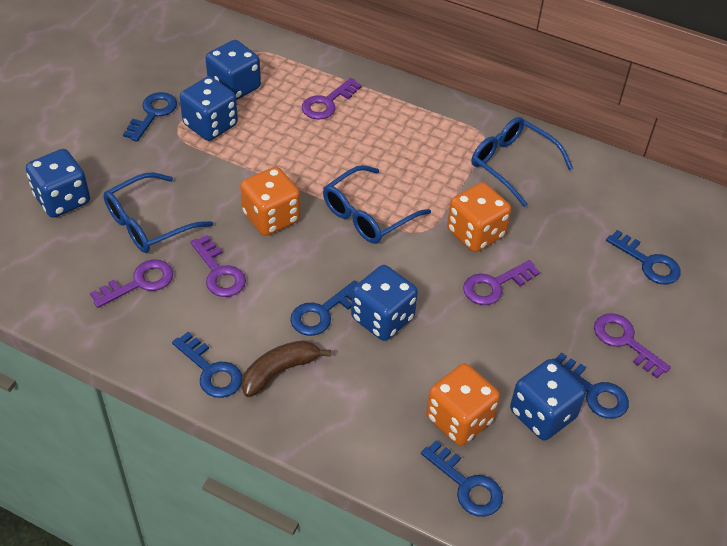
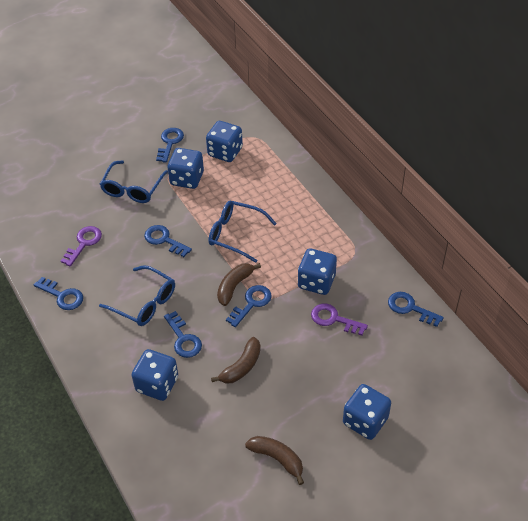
brown banana: [241,340,331,397] = 1 -> [211,337,261,384] [217,263,261,306] [245,436,304,485] = 3
orange dice: [240,167,300,236] [426,363,500,446] [447,182,511,252] = 3 -> none = 0
purple key: [90,260,173,308] [190,235,246,297] [302,78,362,120] [463,260,540,305] [594,313,671,378] = 5 -> [61,226,102,267] [311,304,368,335] = 2

